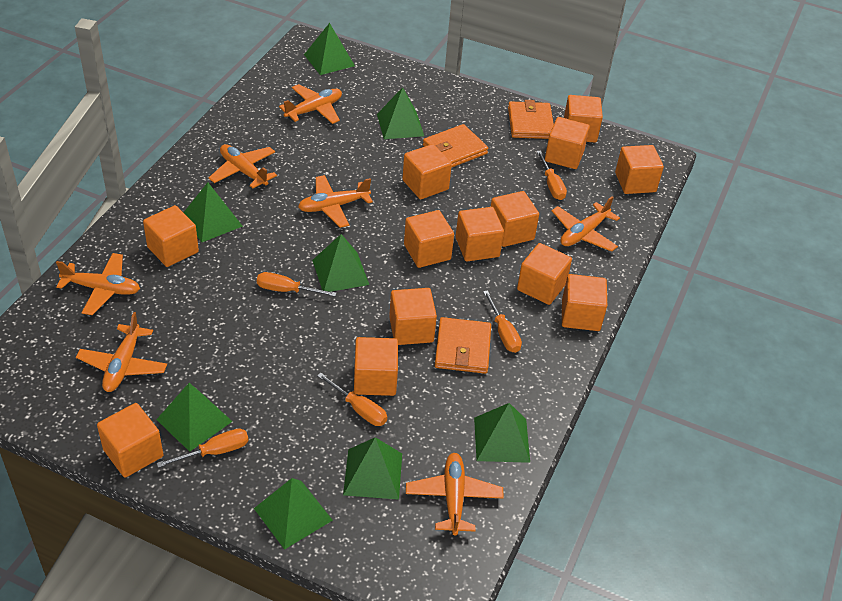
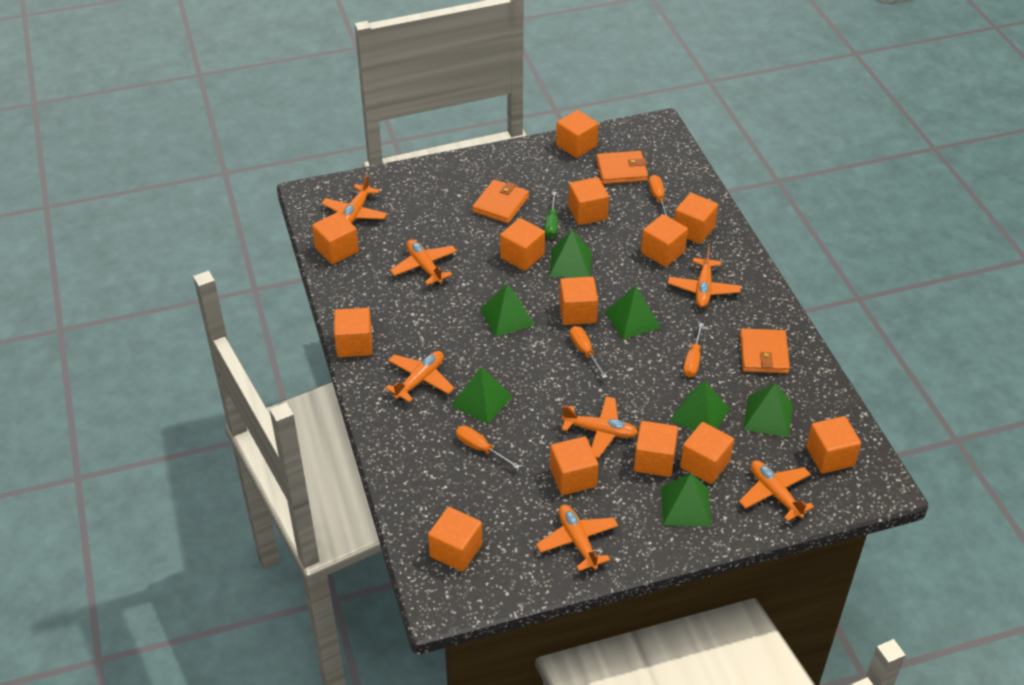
green pyramid: [156,383,233,452] [183,182,243,242] [254,478,333,550] [304,23,355,75] [312,234,369,292] [343,437,402,500] [377,87,424,139] [474,403,530,463] = 8 -> [451,367,512,424] [480,284,535,337] [549,230,592,278] [605,286,661,340] [661,473,711,527] [670,381,730,431] [743,383,793,438] = 7
green screwdriver: none = 0 -> [544,192,558,238] = 1
orange screwdriver: [156,429,249,468] [257,272,336,297] [317,373,387,426] [483,290,522,353] [537,151,567,200] = 5 -> [456,426,520,469] [570,326,607,379] [649,175,669,217] [683,323,704,377] = 4

